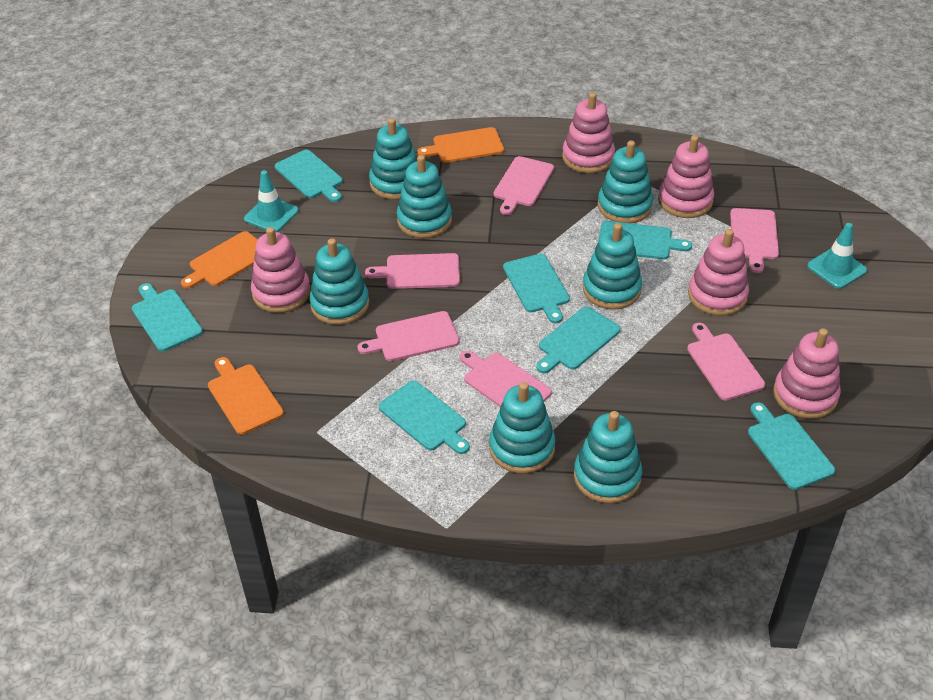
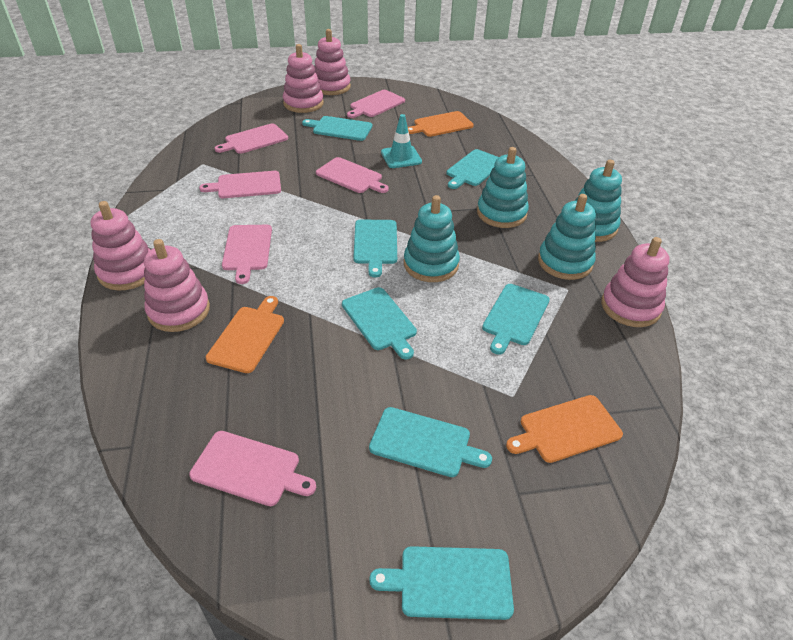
turquoise stacking toy: [309,238,369,325] [369,118,417,200] [397,155,452,238] [489,382,556,474] [574,411,642,504] [583,223,642,309] [598,141,653,223] = 7 -> [404,195,460,282] [477,147,529,228] [538,194,596,280] [575,160,622,242] = 4
turquoise traffic cone: [244,170,299,232] [807,223,867,289] = 2 -> [381,114,422,168] = 1

